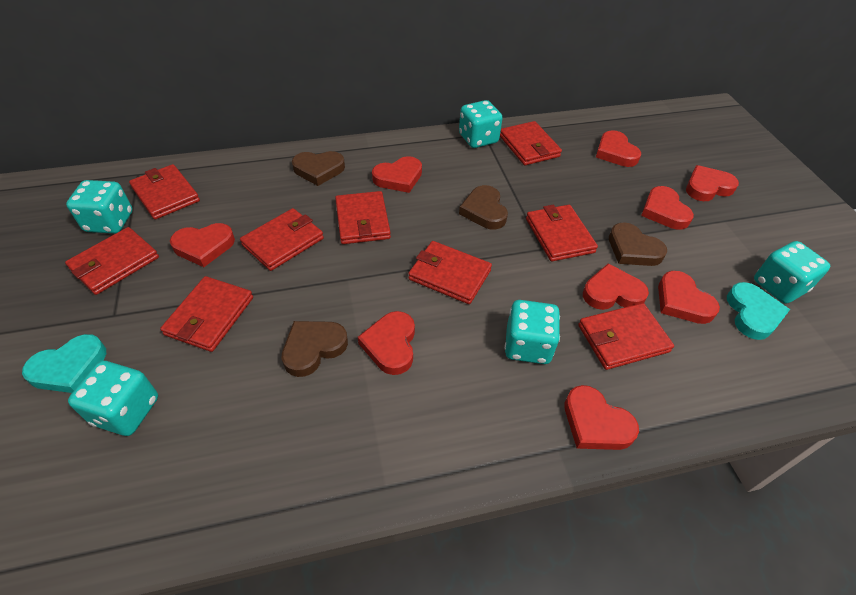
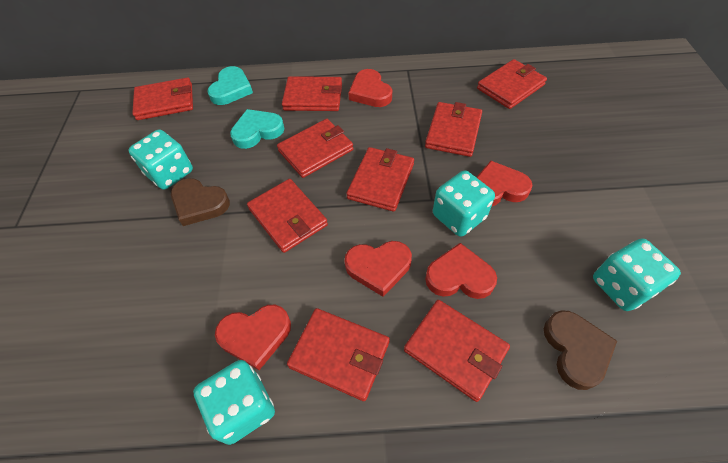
brown heart: [281,321,348,377] [292,151,345,186] [459,185,508,229] [609,222,667,266] = 4 -> [171,178,230,226] [544,310,617,390] = 2
red heart: [170,223,235,267] [358,311,415,375] [372,156,422,193] [565,385,639,450] [583,264,649,310] [596,130,641,167] [641,186,694,230] [658,271,720,324] [686,165,739,201] = 9 -> [215,305,291,370] [344,241,412,297] [349,69,392,107] [425,243,497,299] [476,161,532,207] = 5
turquoise dice: [66,180,133,234] [68,361,158,436] [459,100,503,148] [505,300,560,364] [754,241,830,304] = 5 -> [128,129,193,190] [193,360,275,445] [433,170,495,237] [593,238,681,311] = 4

